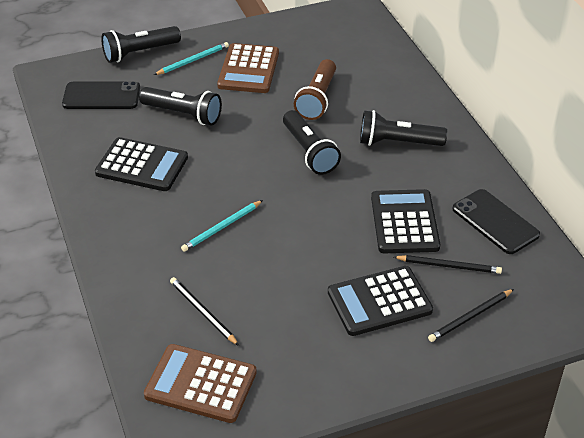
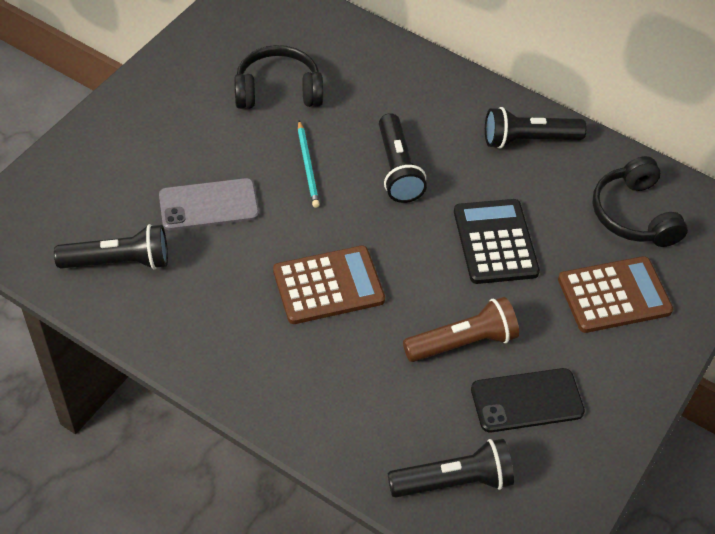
black calculator: [95,137,188,191] [328,266,433,336] [371,189,440,253] = 3 -> [454,199,540,284] = 1
black headphones: none = 0 -> [234,45,323,109] [592,156,688,247] = 2
black pencil: [170,277,239,346] [394,255,502,274] [428,289,514,342] = 3 -> none = 0
black phone: [62,81,140,109] [452,189,540,254] = 2 -> [471,368,585,432] = 1
grey phone: none = 0 -> [159,178,259,231] = 1
turquoise pencil: [154,42,229,75] [181,200,263,252] = 2 -> [298,121,320,208] = 1

